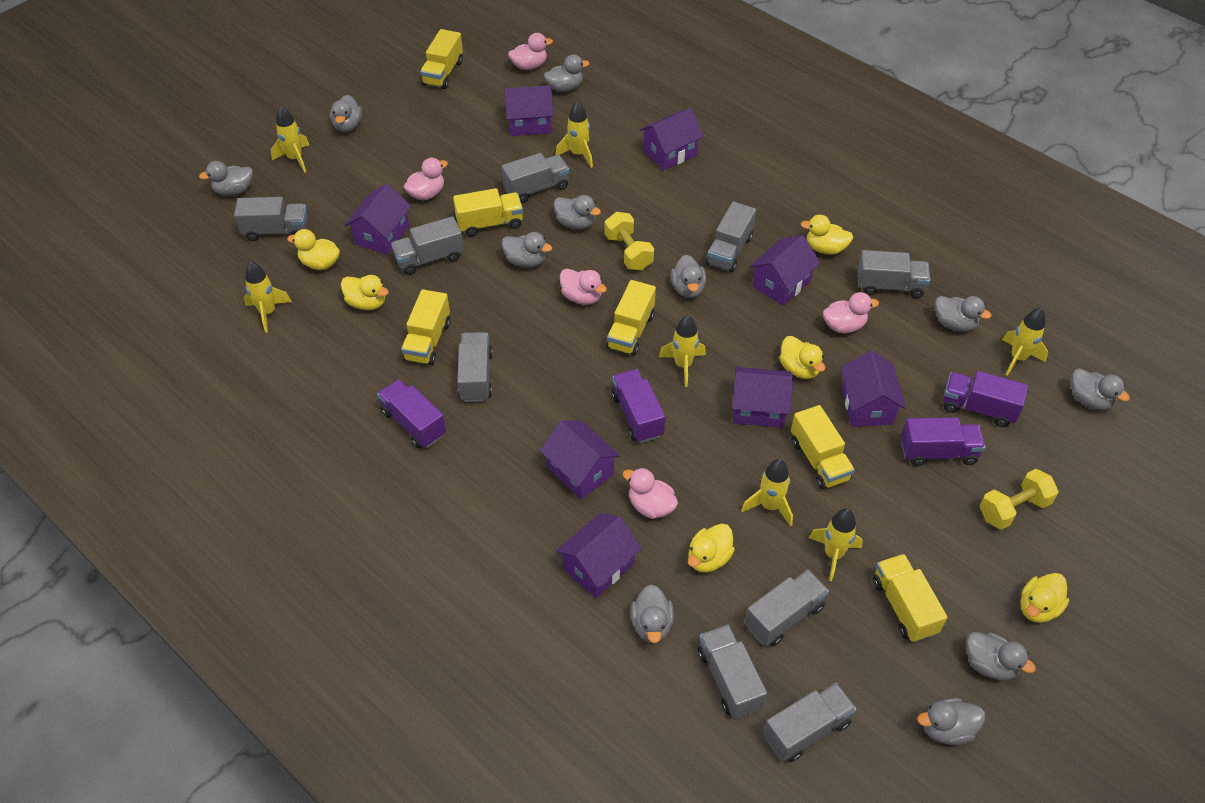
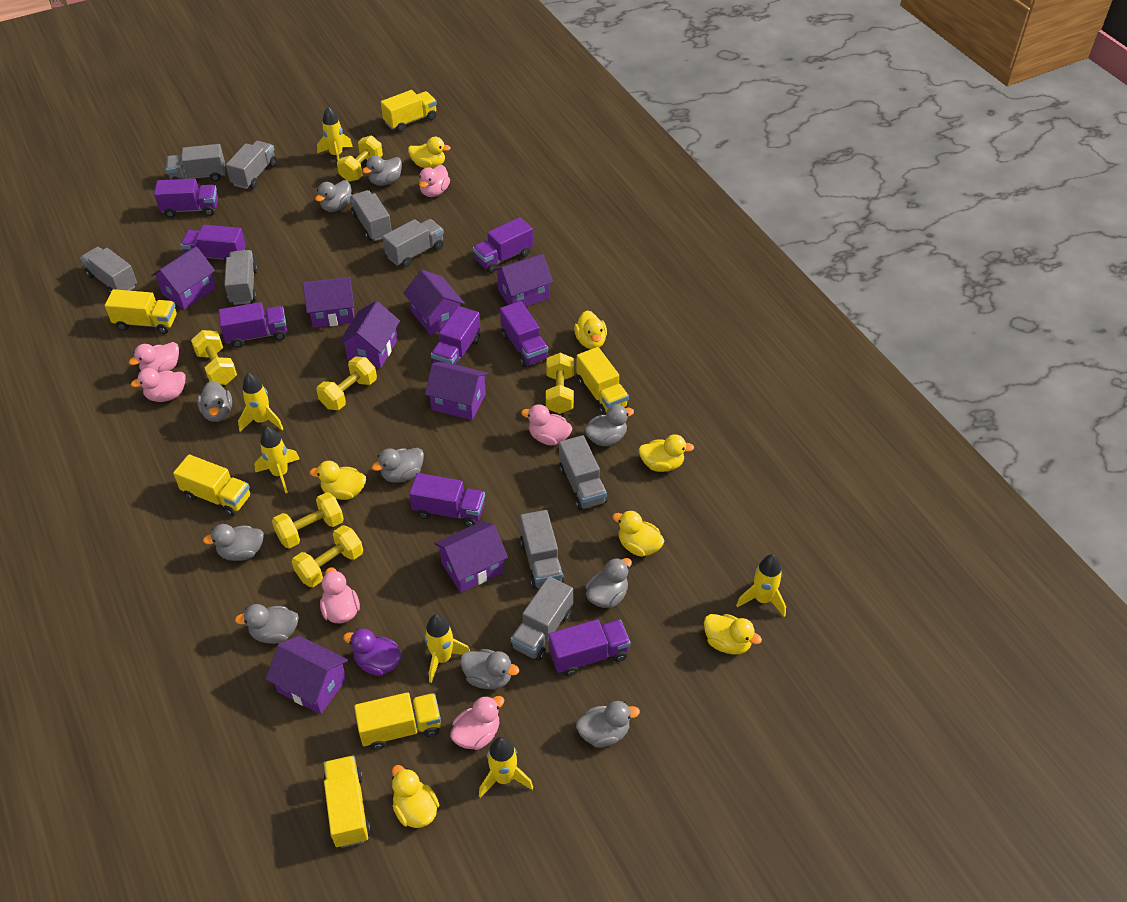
grey duck: [199,161,253,196] [330,95,362,132] [502,232,552,268] [544,54,590,92] [554,195,601,230] [631,584,674,643] [671,255,706,298] [917,698,985,745] [935,296,992,332] [966,632,1036,681] [1071,368,1130,410] = 11 -> [197,381,232,422] [203,524,264,561] [235,604,299,644] [315,180,351,212] [362,156,402,186] [372,448,424,483] [460,649,519,689] [576,701,640,748] [585,404,634,446] [586,558,632,608] = 10
pink duck: [404,158,448,201] [508,33,553,70] [560,269,607,305] [623,468,678,519] [823,292,879,334] = 5 -> [129,342,179,373] [131,368,185,402] [320,567,360,624] [419,165,450,197] [450,695,504,750] [521,404,573,445] = 6
purple duck: none = 0 -> [343,629,402,676] = 1
purple truck: [377,379,446,448] [611,369,665,443] [901,418,986,466] [943,371,1028,427] = 4 -> [154,179,218,218] [180,225,246,263] [219,302,287,348] [409,473,485,527] [431,306,481,366] [473,217,533,273] [500,301,549,367] [549,619,630,676] = 8
yellow duck: [287,229,340,270] [341,275,389,310] [688,524,735,573] [779,336,825,379] [801,215,853,255] [1020,573,1069,623] = 6 -> [310,461,366,500] [392,765,439,828] [408,137,451,168] [574,311,607,349] [612,510,664,557] [639,434,694,472] [704,614,762,655] = 7
yellow dumbbell: [605,212,654,270] [980,469,1059,530] = 2 -> [191,330,237,385] [272,492,344,548] [292,525,363,587] [317,357,377,410] [337,136,383,182] [546,353,574,414] = 6
yellow rocket: [244,261,292,333] [271,106,309,173] [556,101,593,168] [659,315,706,387] [741,459,793,526] [809,508,863,581] [1002,308,1048,376] = 7 -> [238,373,283,432] [254,427,300,493] [317,107,353,161] [425,614,470,683] [479,737,533,798] [736,554,786,617] = 6

